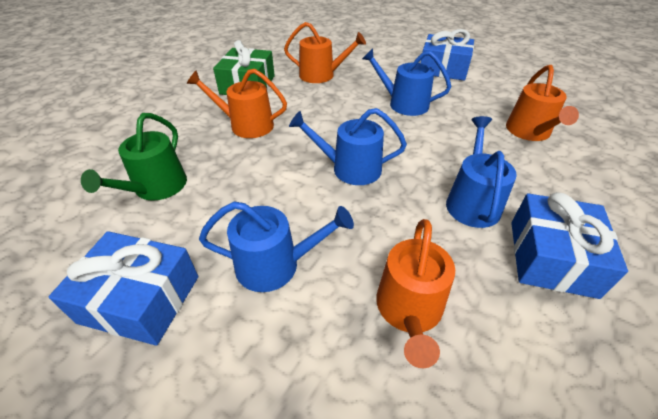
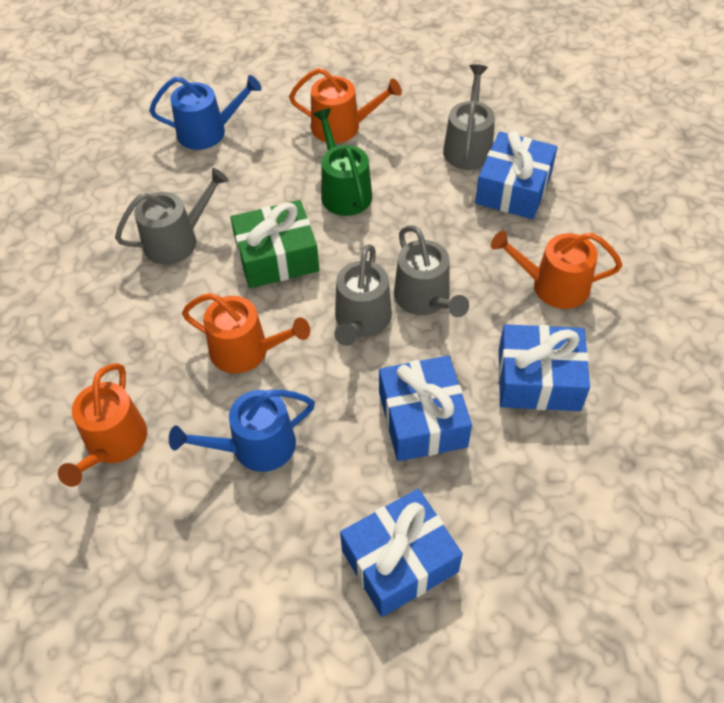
blue gift: [49,231,198,346] [421,29,474,81] [511,192,628,299] = 3 -> [340,489,463,617] [379,355,472,461] [475,131,557,219] [498,324,590,411] = 4
blue watering can: [199,201,354,292] [289,108,407,185] [362,48,452,116] [446,116,517,228] = 4 -> [149,75,261,150] [169,390,315,472] = 2
grey watering can: none = 0 -> [115,168,229,264] [334,244,392,346] [394,225,469,317] [443,64,495,170] = 4

